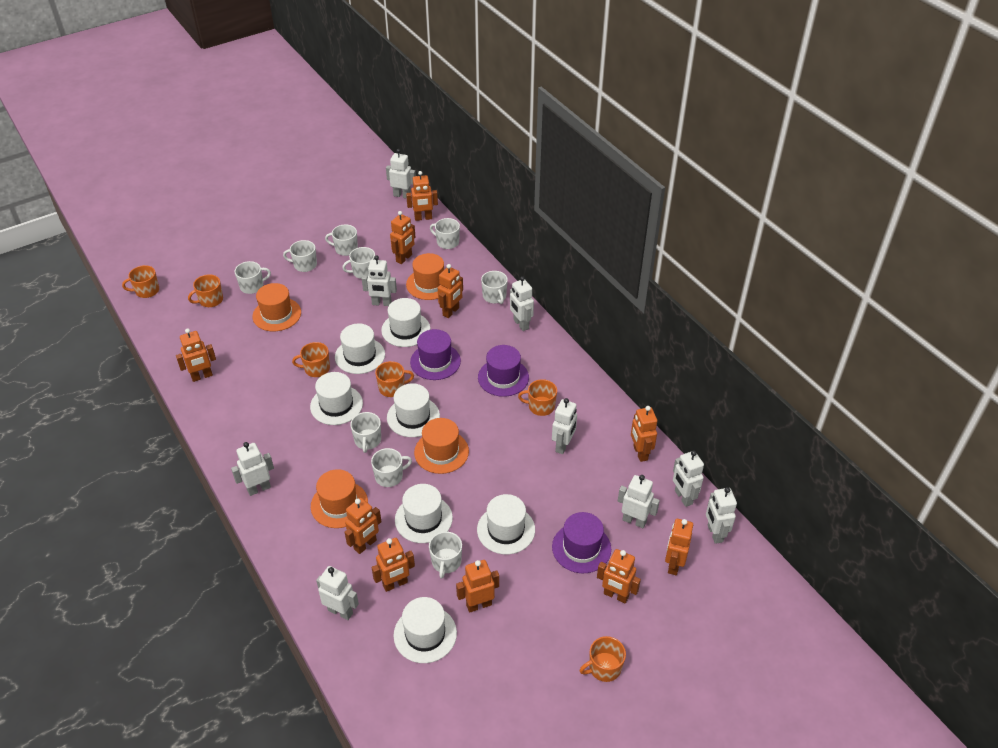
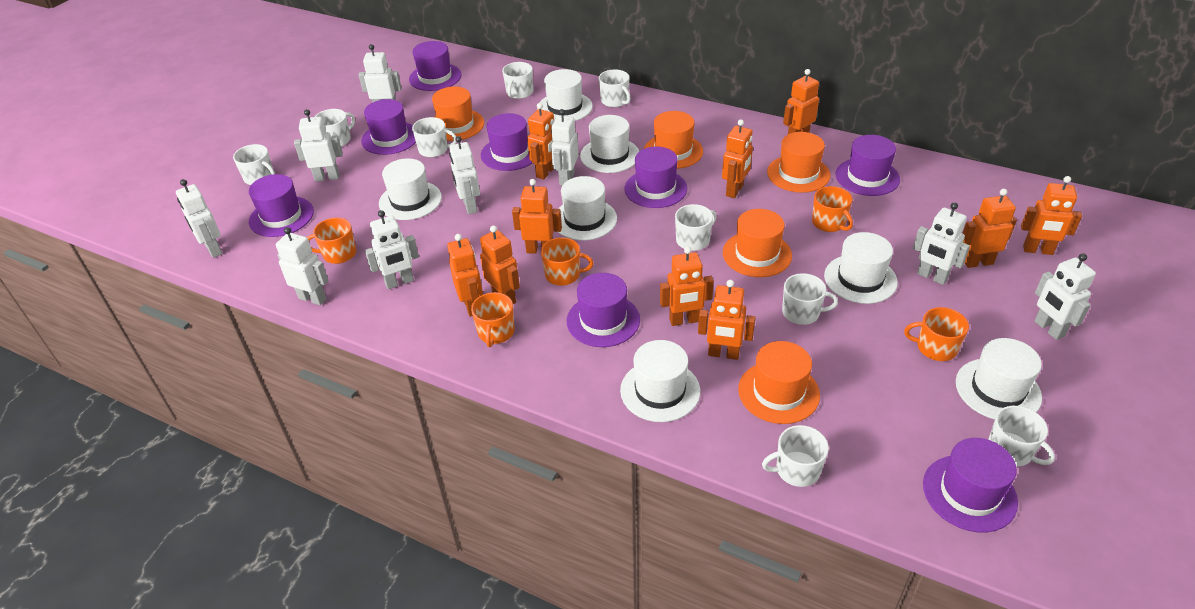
orange hat: [253,283,301,331] [311,469,368,528] [406,253,444,300] [414,418,469,474] = 4 -> [432,86,484,141] [644,111,703,169] [723,209,792,277] [738,341,820,424] [767,132,830,193] = 5
orange mug: [122,265,159,298] [188,275,223,307] [292,342,330,377] [375,361,414,397] [518,379,557,416] [580,636,626,682] = 6 -> [307,218,356,264] [471,292,515,347] [541,237,594,286] [812,186,853,232] [904,307,969,361] = 5
purple hat: [410,329,461,380] [478,345,529,397] [552,512,611,573] = 3 -> [249,174,314,237] [361,99,416,155] [409,41,461,91] [481,113,532,171] [567,273,640,347] [624,147,687,208] [836,135,900,196] [923,438,1018,532] = 8

